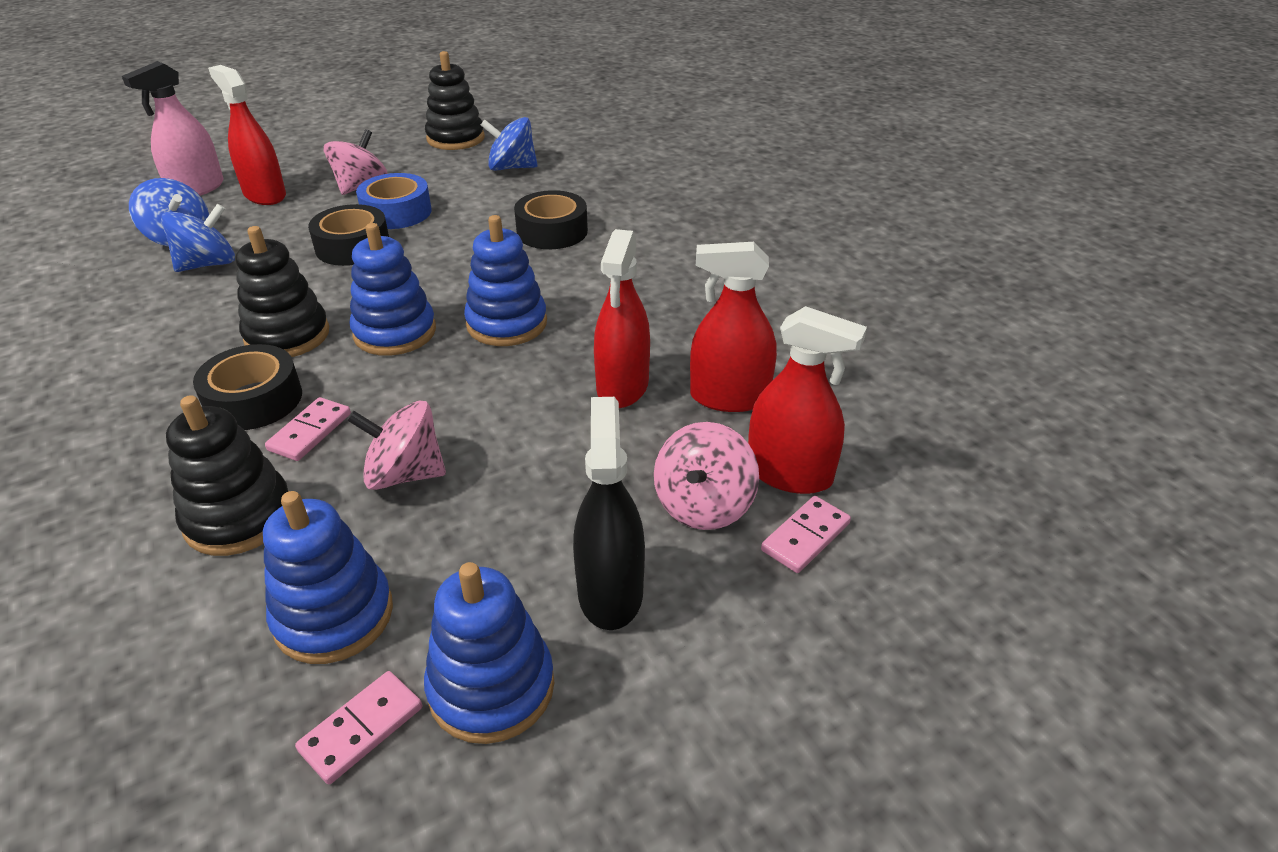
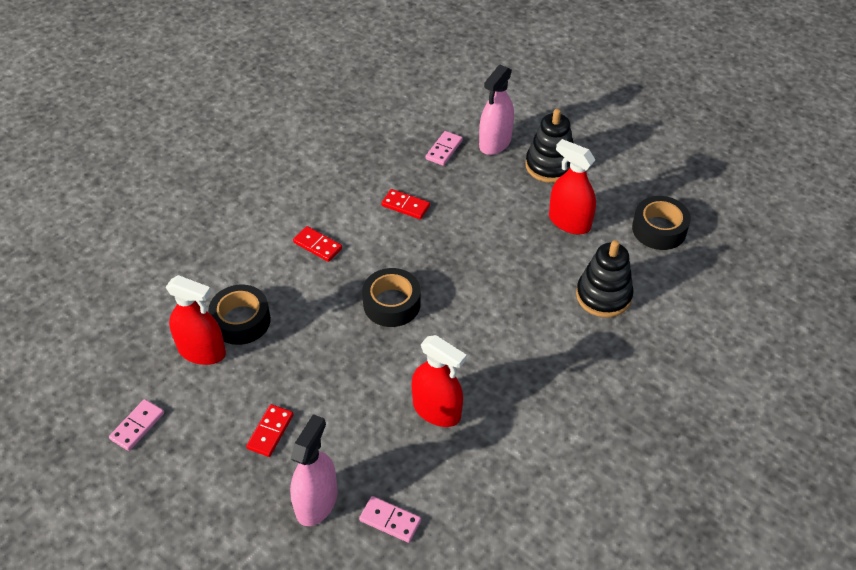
black spray bottle: [573,397,645,630] = 1 -> none = 0
black stacking toy: [166,395,289,556] [236,226,329,357] [425,51,485,150] = 3 -> [525,109,573,183] [576,240,634,317] = 2
blue spinning top: [129,178,209,246] [161,204,235,272] [481,117,538,171] = 3 -> none = 0
blue stacking toy: [263,491,393,664] [350,223,436,356] [424,562,555,744] [464,215,547,346] = 4 -> none = 0
blue tape: [356,173,432,229] = 1 -> none = 0
pink spinning top: [323,129,388,195] [347,401,446,490] [654,422,759,530] = 3 -> none = 0
pink spray bottle: [122,61,224,196] = 1 -> [290,414,337,526] [479,65,514,155] = 2
red domino: none = 0 -> [246,404,294,457] [293,226,342,262] [381,189,430,219] = 3
red spray bottle: [208,65,286,205] [594,229,650,408] [690,242,777,412] [748,306,867,494] = 4 -> [166,275,226,365] [411,335,467,427] [549,139,596,234] = 3

